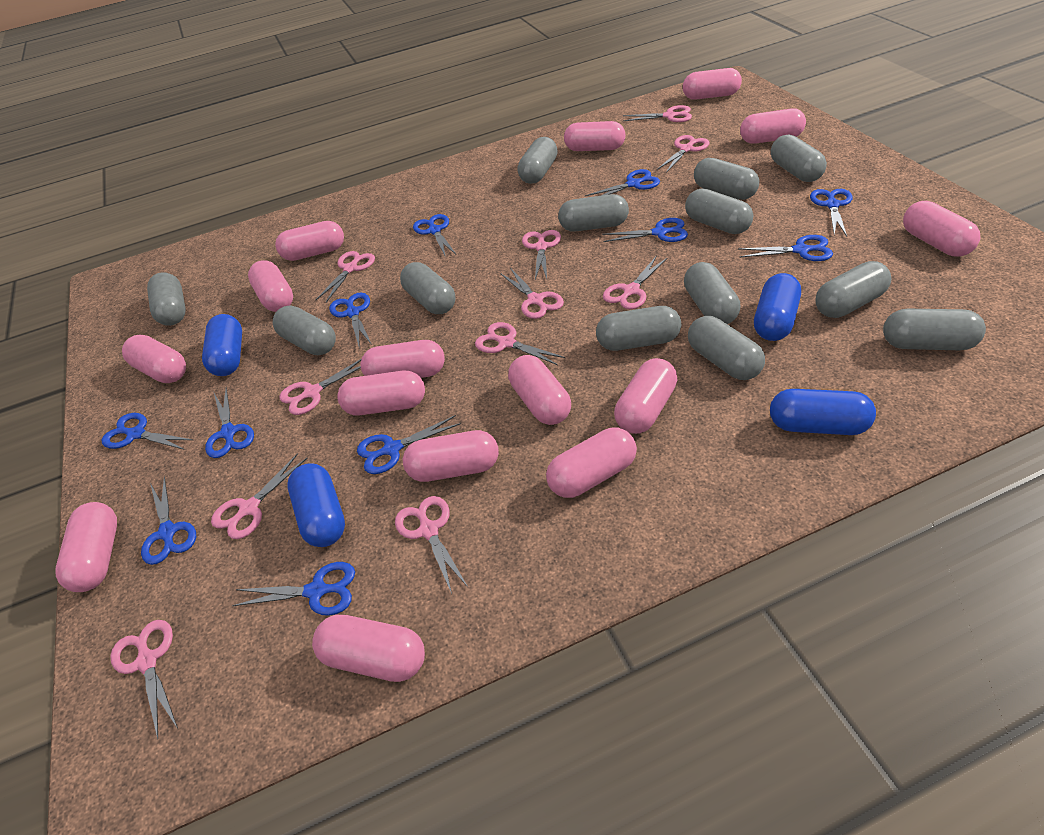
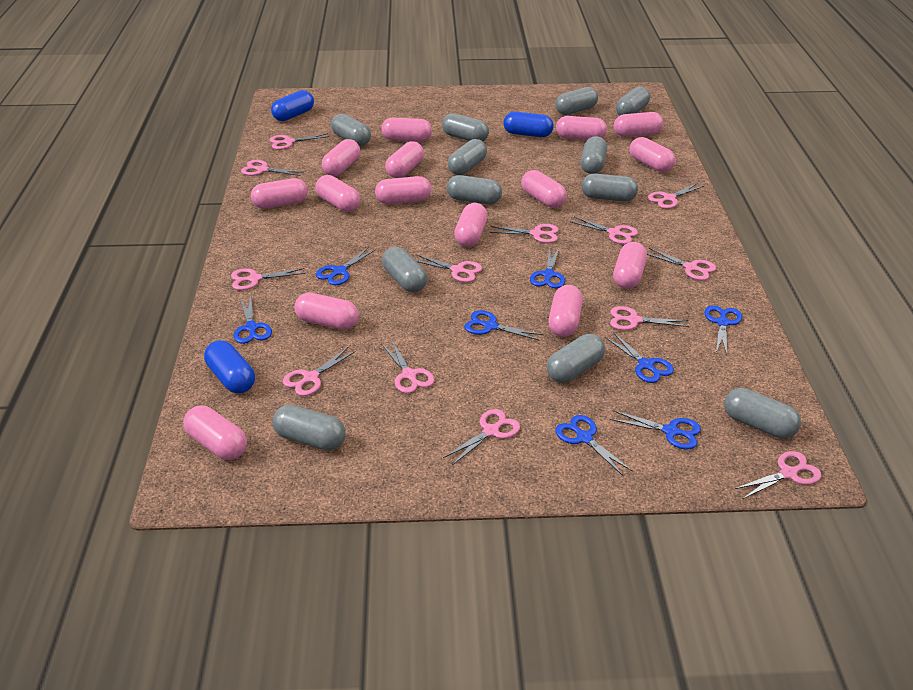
blue capsule: [202,314,242,376] [287,463,345,547] [754,273,801,341] [770,389,876,435] = 4 -> [204,340,255,393] [271,90,314,121] [503,112,554,137] = 3
blue scissors: [102,413,193,450] [141,476,196,565] [205,387,254,458] [232,562,355,616] [329,293,372,349] [357,415,461,474] [413,214,456,257] [585,169,660,196] [602,218,688,242] [738,235,833,261] [810,189,853,236] = 11 -> [234,294,272,344] [316,247,376,285] [464,310,544,341] [530,246,565,288] [555,415,633,476] [605,332,674,383] [610,410,701,449] [704,305,742,355] = 8
grey capsule: [147,272,186,326] [273,305,336,355] [400,262,456,314] [517,137,558,184] [558,194,629,232] [596,306,681,351] [684,262,740,324] [685,189,753,234] [688,316,765,380] [694,158,759,200] [771,135,827,182] [816,261,891,318] [883,309,986,350] = 13 -> [272,405,345,450] [331,114,371,146] [382,247,427,292] [442,113,489,141] [447,175,502,204] [448,139,487,175] [547,334,605,383] [555,87,598,115] [581,136,607,174] [581,174,638,201] [616,87,650,116] [724,388,801,439] = 12
pink scissors: [110,620,178,739] [211,453,307,539] [279,358,362,415] [316,251,375,302] [395,496,468,594] [475,322,565,365] [500,268,564,319] [522,230,561,279] [603,256,668,309] [623,105,692,122] [657,135,710,173] = 11 -> [231,268,305,290] [241,160,301,176] [269,133,330,150] [283,347,356,396] [382,341,435,393] [416,254,482,282] [443,409,520,465] [490,224,559,243] [570,216,638,244] [610,306,689,330] [647,248,716,281] [648,183,704,209] [734,451,822,499] = 13

